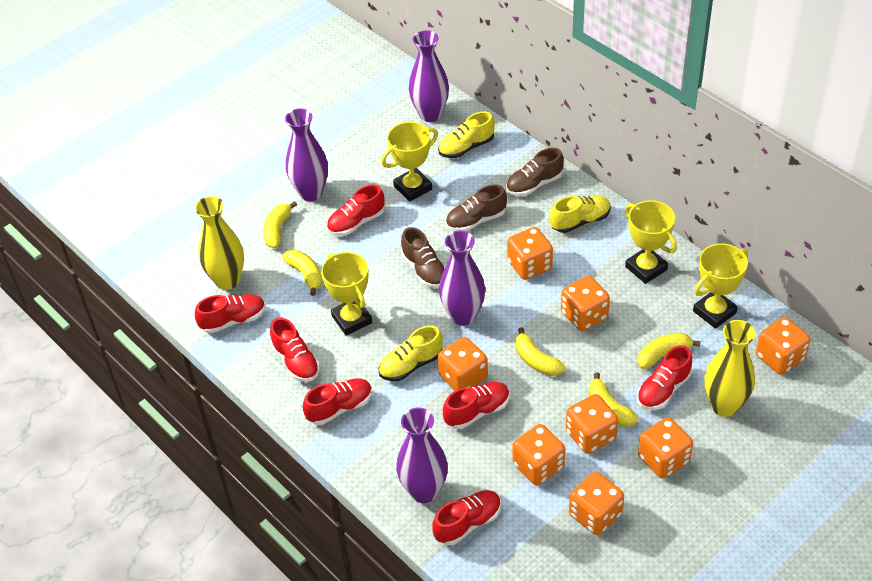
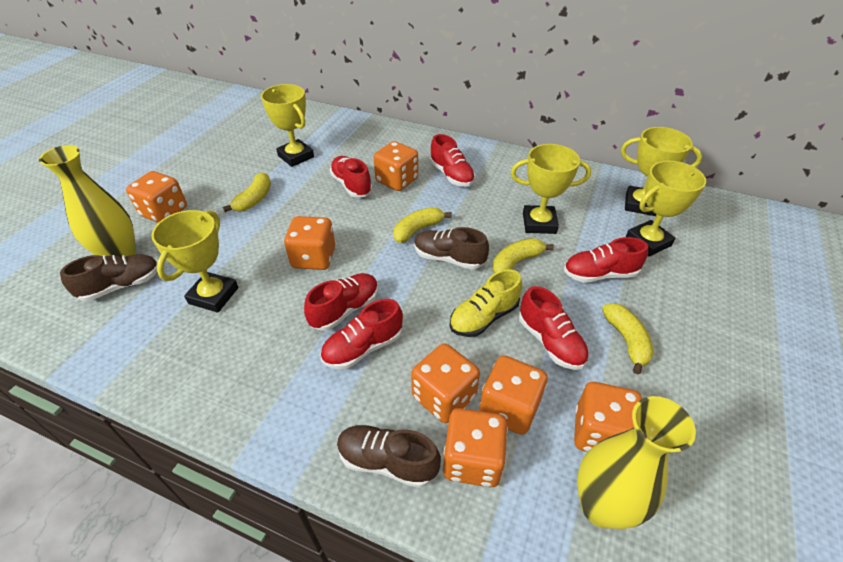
orange dice: [438,337,488,391] [507,227,553,280] [513,424,565,486] [561,276,610,331] [566,394,618,454] [569,472,624,535] [638,417,693,479] [756,317,810,375] = 8 -> [126,171,187,223] [284,216,335,270] [374,141,418,191] [411,343,480,423] [443,408,508,487] [479,355,547,435] [574,382,642,452] = 7
purple vase: [285,108,328,201] [396,408,448,503] [409,30,449,122] [439,231,485,326] = 4 -> none = 0
red shoe: [195,294,266,333] [270,318,320,382] [303,378,372,425] [327,184,384,236] [432,490,501,545] [443,382,510,429] [637,345,692,410] = 7 -> [304,273,378,331] [320,299,403,369] [330,156,372,197] [430,134,475,187] [519,286,589,370] [564,237,648,283] = 6
yellow banana: [263,201,297,248] [282,250,323,296] [515,327,565,376] [589,372,638,426] [638,333,701,369] = 5 -> [223,172,271,212] [393,207,452,243] [493,238,554,273] [602,303,654,375] = 4
yellow shoe: [378,325,443,381] [438,111,495,158] [550,195,611,233] = 3 -> [450,269,522,337] = 1
yellow trophy: [321,252,372,336] [381,122,438,202] [625,200,677,284] [693,243,748,329] = 4 -> [151,210,238,313] [261,84,314,167] [511,144,591,234] [621,127,702,216] [626,161,707,256] = 5

